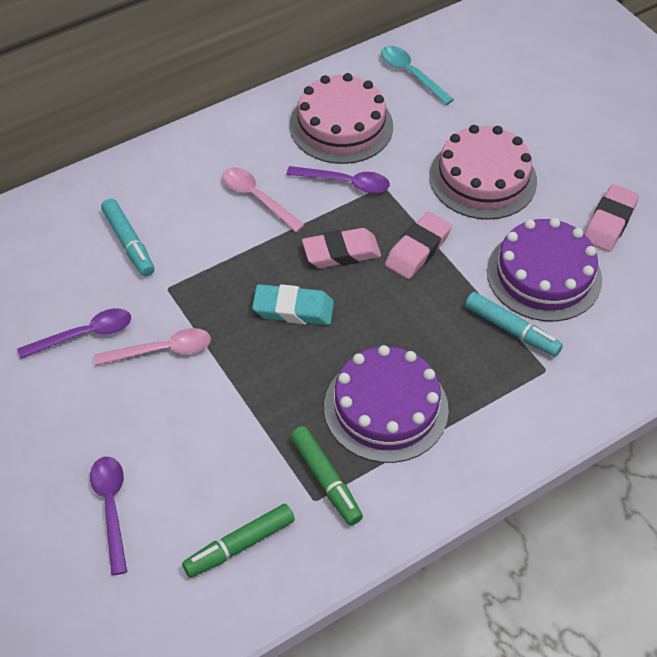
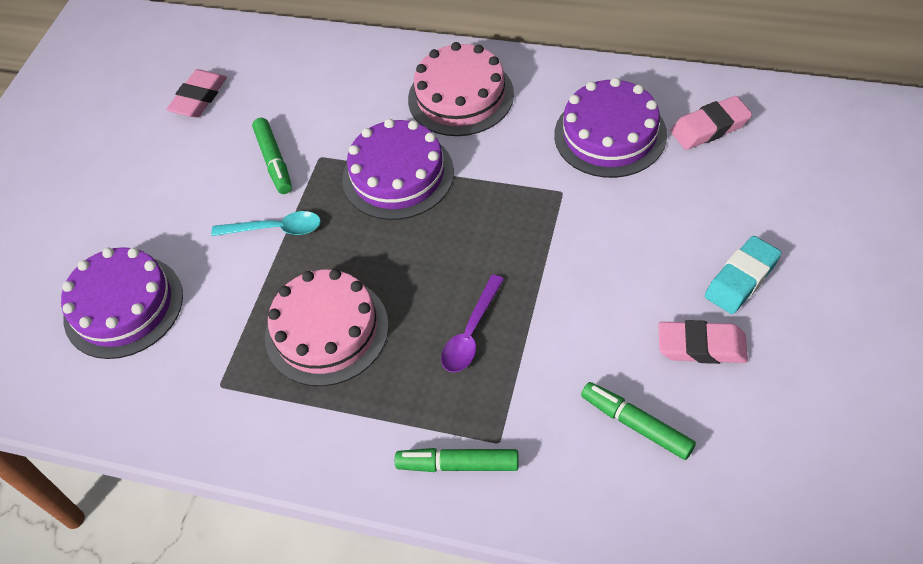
green marker: [182,504,295,578] [290,426,363,525] = 2 -> [252,118,292,194] [395,448,519,472] [581,382,696,460] = 3
pink spoon: [94,328,211,366] [223,167,305,232] = 2 -> none = 0
purple cake: [324,345,449,463] [487,218,602,322] = 2 -> [61,247,183,359] [342,119,454,220] [554,78,667,178] = 3
purple spoon: [17,308,131,359] [90,457,127,575] [286,166,390,193] = 3 -> [441,275,504,372] = 1
turquoise marker: [101,198,155,276] [465,292,563,357] = 2 -> none = 0

